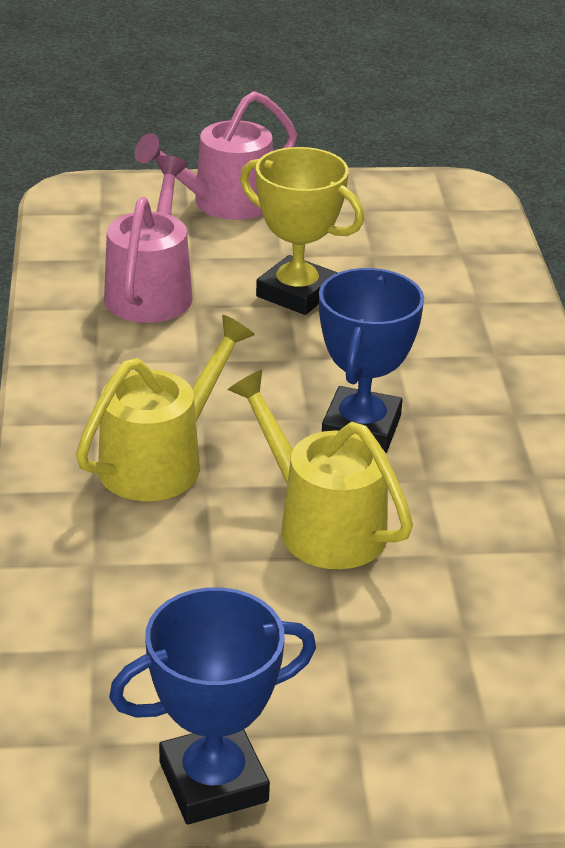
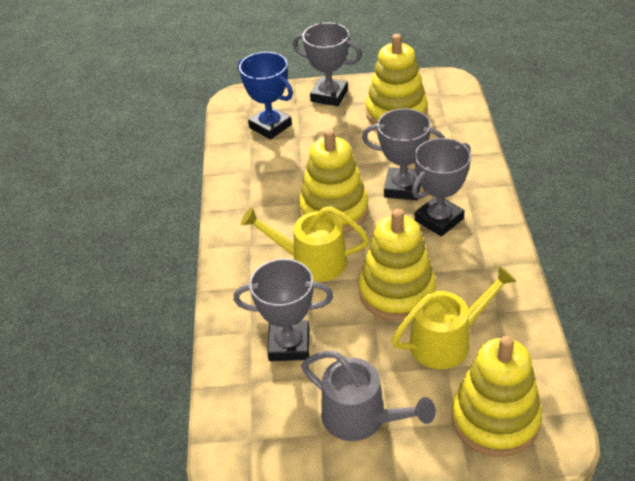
blue trophy: [109,587,316,824] [319,268,424,453] = 2 -> [238,52,293,139] = 1
grey trophy: none = 0 -> [234,259,333,361] [293,23,362,106] [362,108,445,200] [412,138,471,236] = 4
grey watering can: none = 0 -> [301,351,436,441] = 1
pink watering can: [104,155,193,323] [135,91,297,220] = 2 -> none = 0
yellow stacking toy: none = 0 -> [299,129,368,233] [359,209,436,321] [366,34,428,125] [451,336,542,457] = 4
yellow trophy: [240,147,364,315] = 1 -> none = 0

